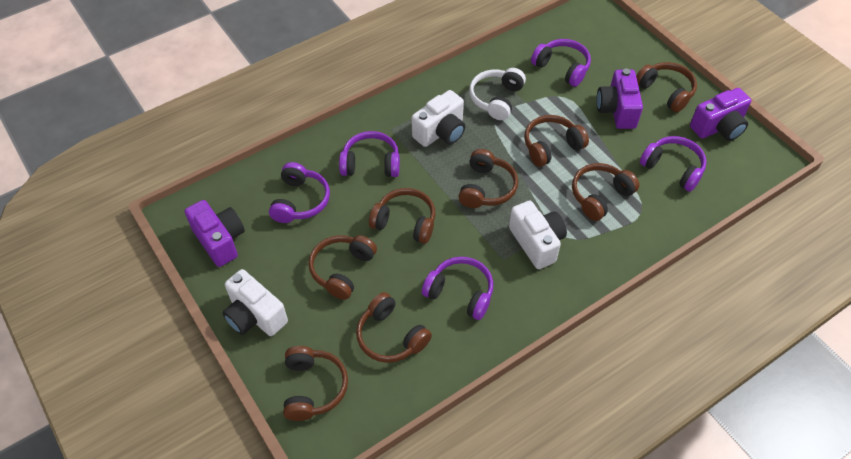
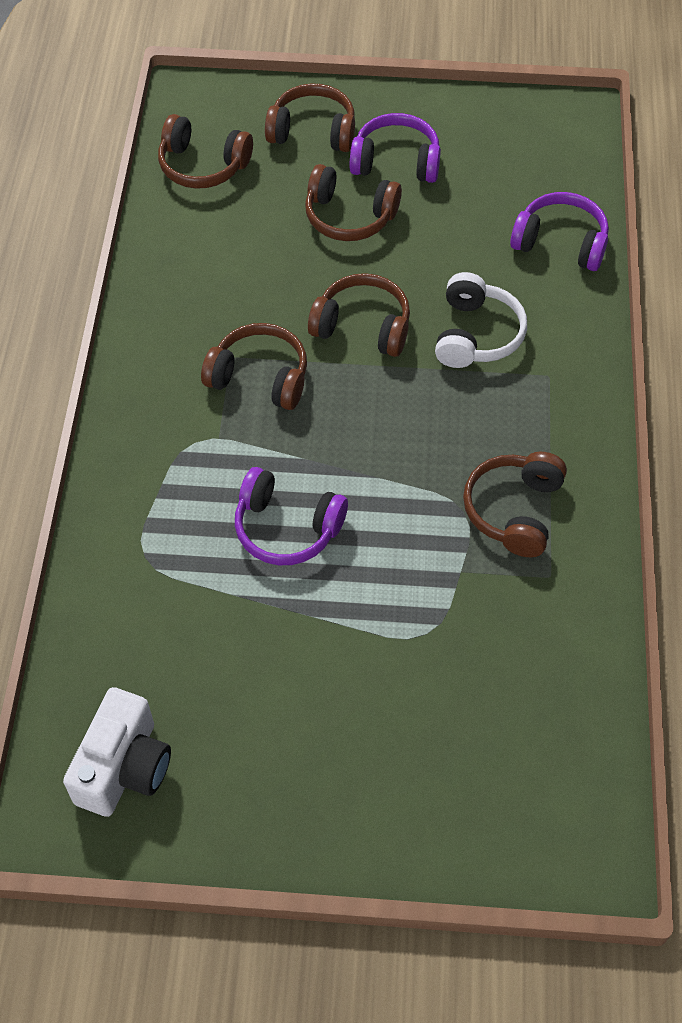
brown headphones: [283,346,348,421] [309,235,377,300] [356,292,432,363] [369,188,435,244] [458,149,518,208] [524,115,589,167] [572,163,639,221] [636,62,697,112] = 8 -> [158,114,253,189] [201,323,307,410] [265,84,355,152] [305,164,402,241] [308,273,410,357] [463,452,567,557] = 6
purple camera: [185,200,245,267] [596,68,643,129] [690,88,751,141] = 3 -> none = 0
purple headphones: [269,162,330,223] [339,131,400,177] [422,257,493,320] [531,39,591,87] [640,136,707,192] = 5 -> [235,467,348,565] [350,113,441,183] [510,192,609,271] = 3
white camera: [222,269,288,336] [412,90,465,147] [509,201,567,269] = 3 -> [63,687,171,817] = 1

